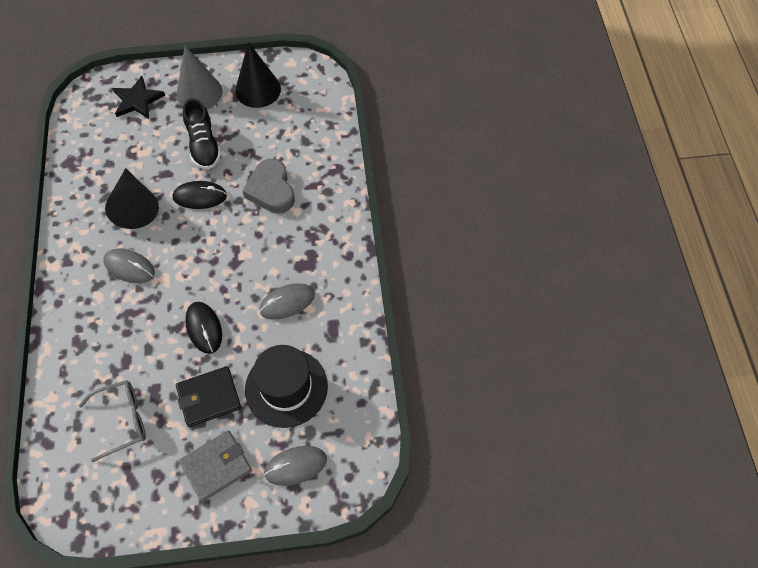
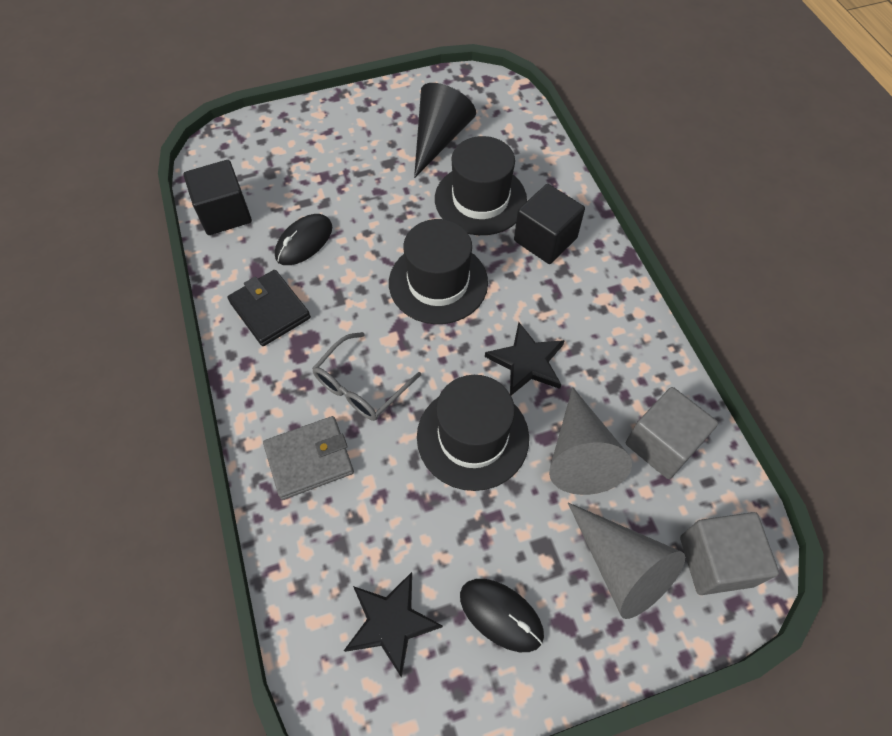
black cone: [105,168,159,229] [235,42,281,108] = 2 -> [414,83,476,178] = 1
black cube: none = 0 -> [183,160,252,235] [514,184,585,264] = 2
black hat: [245,345,328,428] = 1 -> [389,219,488,324] [417,375,529,491] [435,136,527,235] = 3
black shoe: [183,98,222,170] = 1 -> none = 0
black star: [112,76,165,119] = 1 -> [344,572,443,678] [485,322,565,395] = 2
grey cone: [177,46,222,109] = 1 -> [549,387,632,495] [568,503,685,619] = 2
grey cube: none = 0 -> [626,387,718,479] [680,512,779,595] = 2
grey heart: [242,158,295,214] = 1 -> none = 0
grey mouse: [103,249,155,283] [259,283,315,319] [264,446,327,486] = 3 -> none = 0

